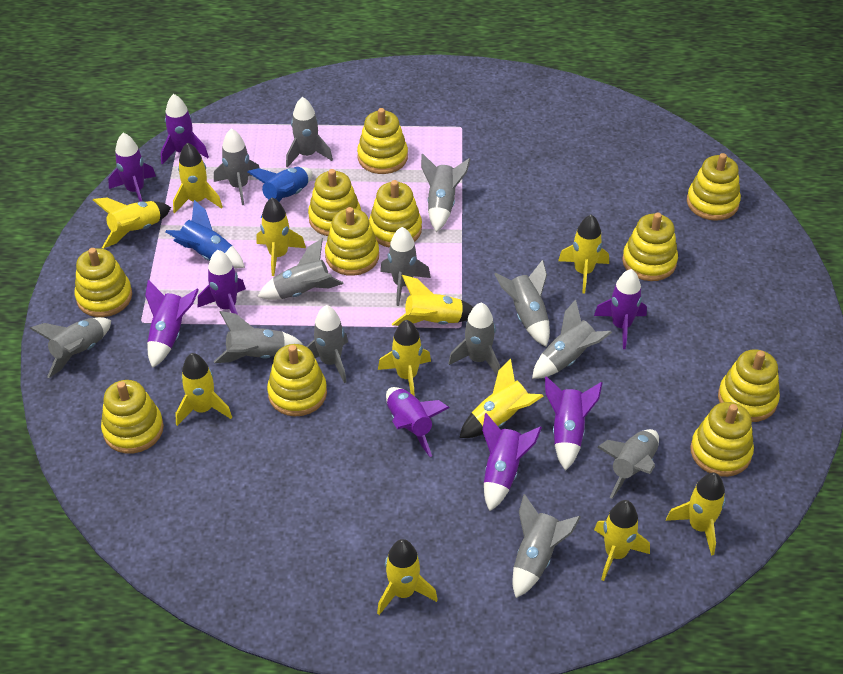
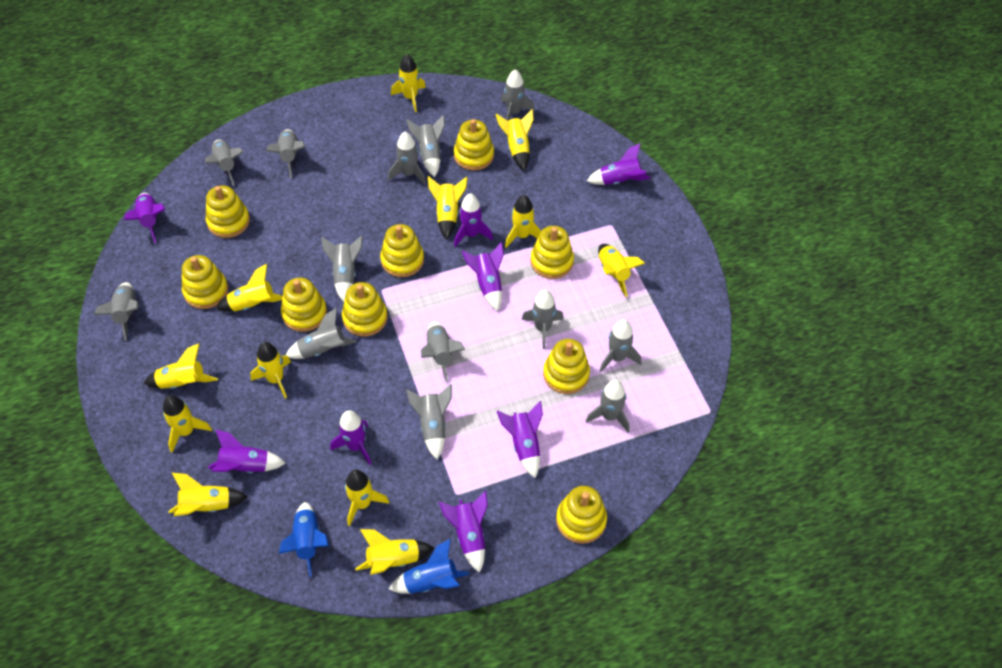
yellow rocket: [93,198,171,249] [173,143,223,213] [175,353,232,426] [256,198,306,276] [377,539,438,615] [378,320,431,396] [392,275,474,326] [459,358,544,438] [558,214,609,294] [594,500,650,581] [666,473,726,555] = 11 -> [144,343,218,389] [163,395,212,453] [168,472,248,516] [216,264,282,312] [250,342,291,399] [345,470,389,526] [355,529,434,575] [391,54,426,112] [428,176,468,240] [496,109,534,171] [505,195,541,248] [598,244,645,297] = 12
yellow stacking toy: [75,248,132,317] [101,380,164,454] [267,344,327,416] [308,169,361,236] [325,207,379,276] [357,108,408,174] [369,180,422,248] [622,212,678,281] [687,153,741,221] [690,402,754,477] [718,349,780,422] = 11 -> [182,255,228,309] [206,185,250,238] [281,277,327,332] [342,282,388,337] [380,224,424,277] [454,119,494,171] [531,226,574,279] [543,339,590,394] [556,486,607,544] = 9

